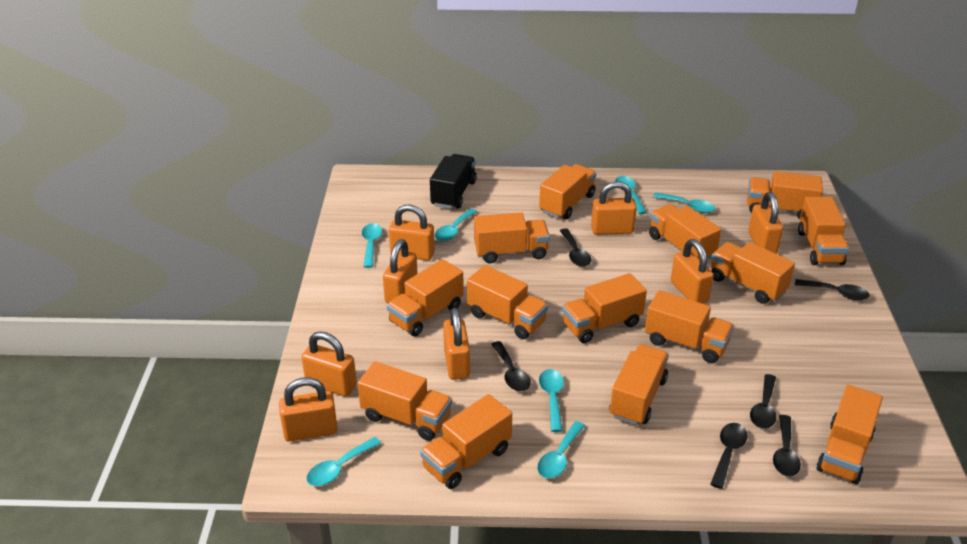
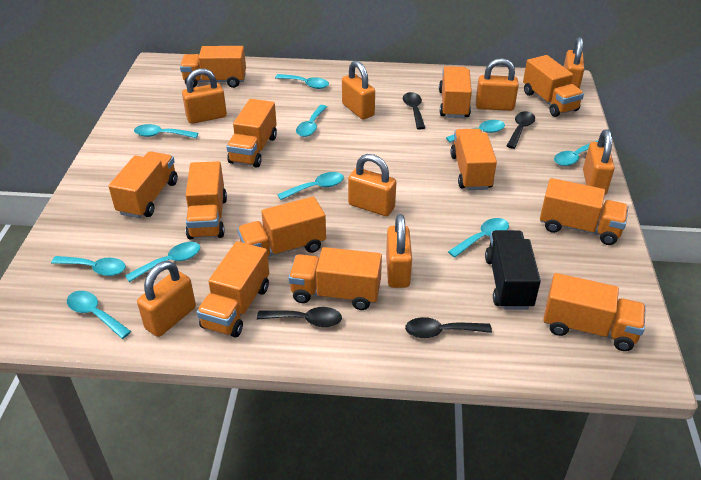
black spoon: [491,341,531,392] [559,228,591,267] [710,423,748,489] [750,374,776,429] [773,415,801,476] [795,279,870,300] = 6 -> [257,307,342,327] [403,92,425,129] [405,317,492,338] [507,111,535,149] = 4
orange truck: [358,361,452,441] [387,259,464,336] [420,394,512,489] [467,265,548,339] [474,212,550,263] [539,164,596,219] [562,273,647,343] [609,344,669,425] [645,290,734,363] [649,204,721,260] [711,242,795,304] [747,171,823,219] [798,197,849,265] [817,385,883,484] = 14 -> [108,151,178,218] [180,46,246,88] [186,161,227,239] [197,241,269,338] [226,99,277,167] [237,196,326,257] [288,247,382,310] [439,66,472,118] [450,128,497,190] [523,55,584,117] [540,178,628,245] [543,273,646,351] = 12
turquoise spoon: [307,437,381,486] [362,223,382,268] [435,209,477,241] [537,421,585,479] [539,369,564,432] [615,176,647,214] [653,193,715,213] = 7 -> [51,256,126,276] [67,291,131,339] [125,242,200,282] [134,124,198,138] [275,74,329,89] [277,172,344,200] [296,105,327,137] [446,120,505,142] [448,218,509,258] [554,141,598,166] = 10

